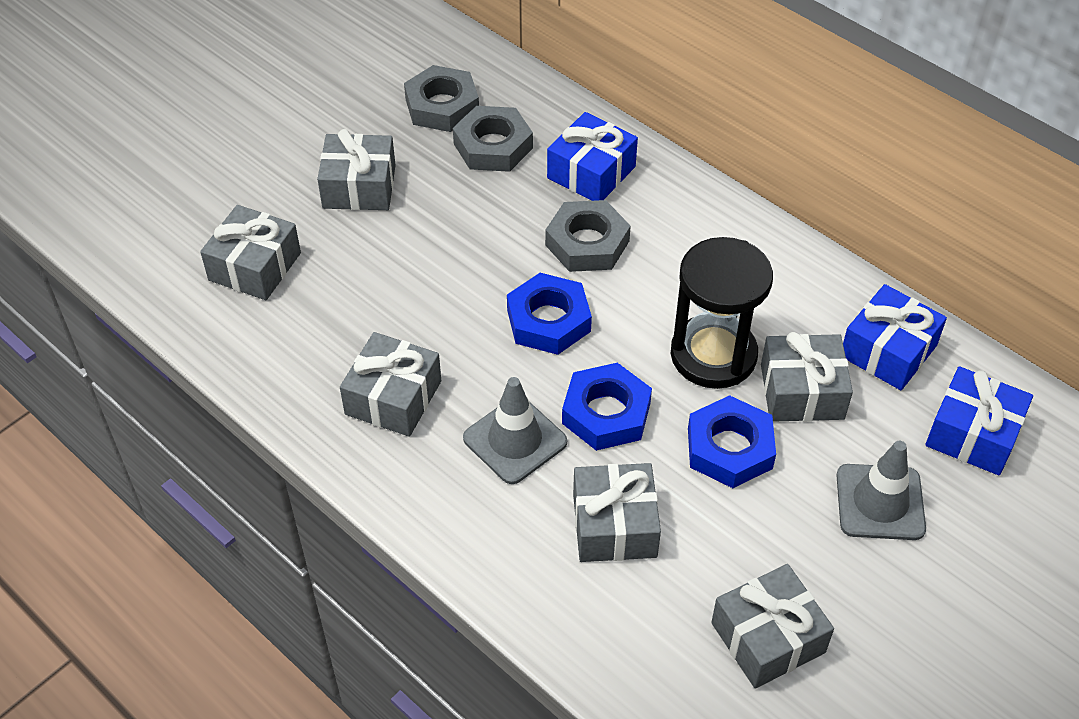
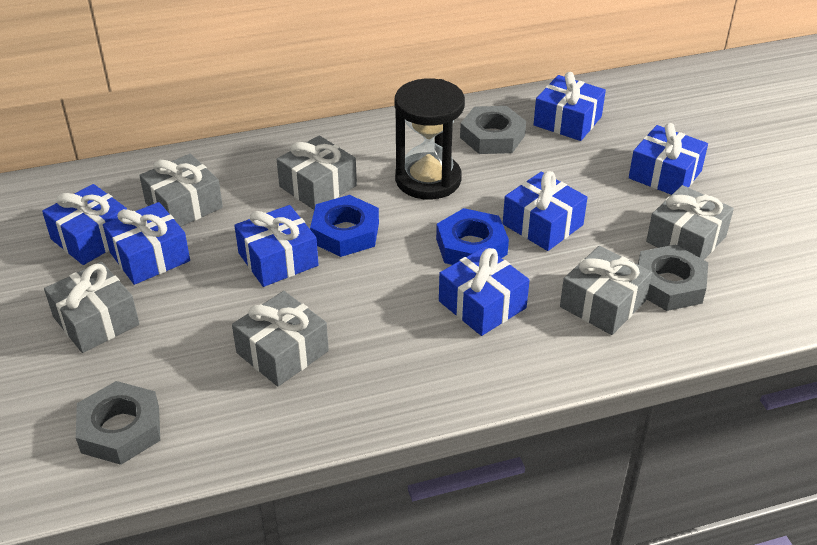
blue gift: [547,112,638,201] [843,284,947,390] [925,366,1033,475] = 3 -> [42,184,127,265] [103,202,190,285] [234,205,319,287] [439,247,530,336] [503,171,588,251] [533,72,606,141] [629,123,708,195] = 7
blue nut: [507,273,592,355] [562,363,652,451] [688,395,776,488] = 3 -> [310,195,379,257] [436,208,509,265] = 2
grey traffic cone: [463,377,567,484] [836,441,926,540] = 2 -> none = 0

